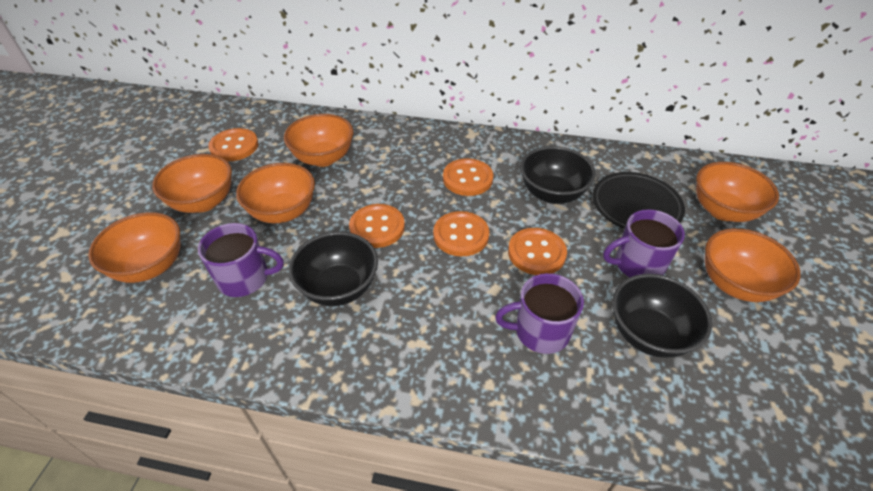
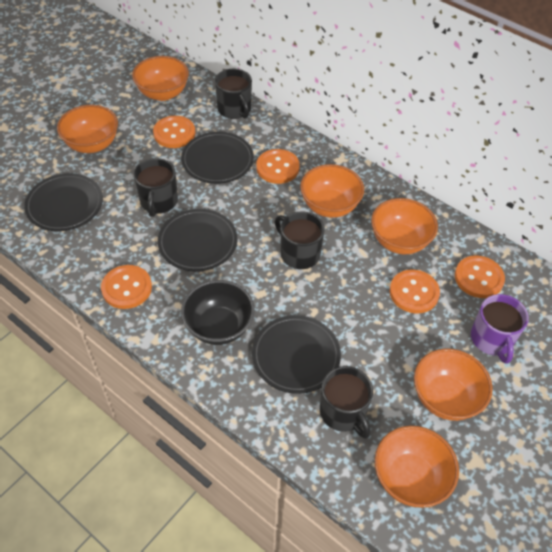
black bowl: [289,232,378,306] [520,146,596,204] [612,274,712,358] = 3 -> [181,280,255,345] = 1
black mug: none = 0 -> [134,158,178,217] [215,69,252,119] [275,211,325,269] [320,366,373,439] = 4
black plate: [592,172,685,229] = 1 -> [24,173,103,231] [158,209,237,271] [181,132,254,184] [252,315,341,394] = 4
purple mug: [198,223,284,297] [495,273,584,354] [603,209,685,277] = 3 -> [471,294,529,364] = 1

